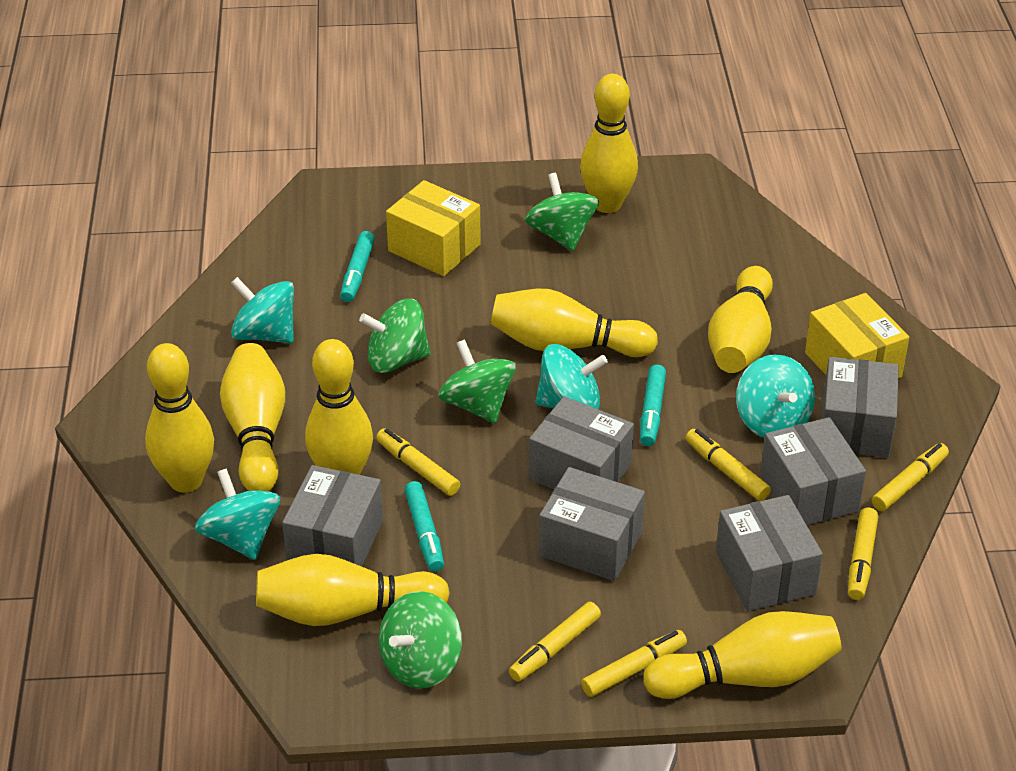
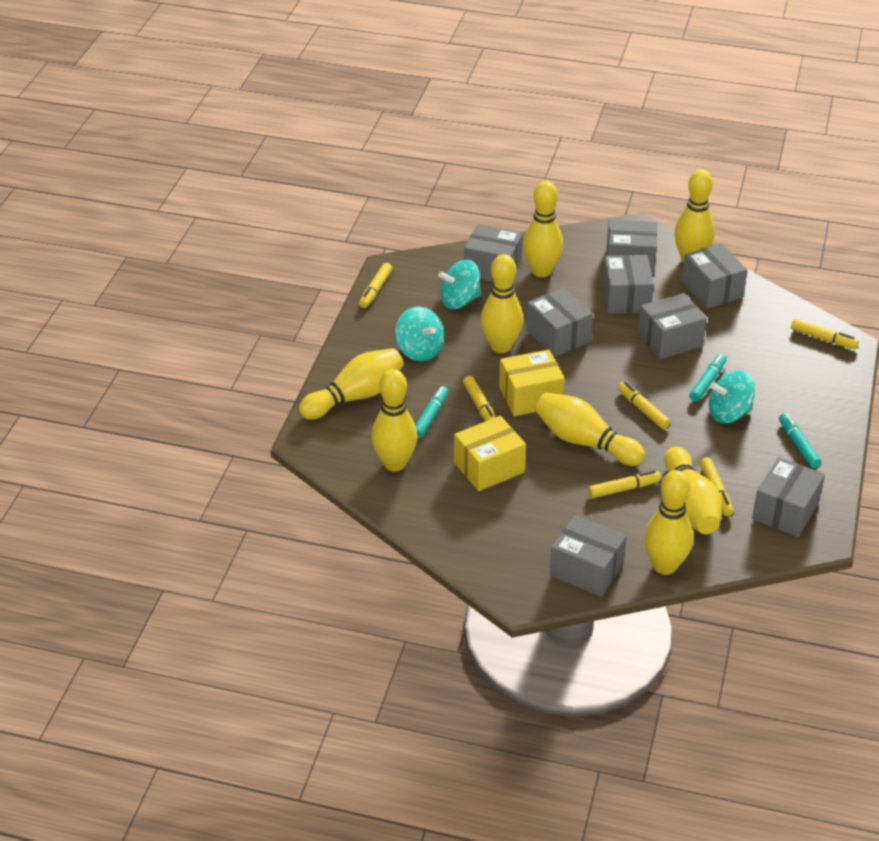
green spinning top: [359,299,431,373] [379,591,462,688] [438,340,516,423] [525,173,599,251] = 4 -> none = 0
grey box: [282,465,383,567] [529,396,634,489] [539,467,645,581] [716,495,823,611] [760,417,866,525] [821,357,899,458] = 6 -> [464,224,523,281] [526,288,593,357] [550,515,627,597] [602,255,654,313] [606,220,657,275] [638,293,707,359] [682,243,747,309] [752,457,825,537] = 8
turquoise spinning top: [195,468,280,560] [231,277,294,343] [536,344,608,409] [736,354,815,438] = 4 -> [395,307,444,361] [438,260,481,309] [709,370,755,423] = 3

